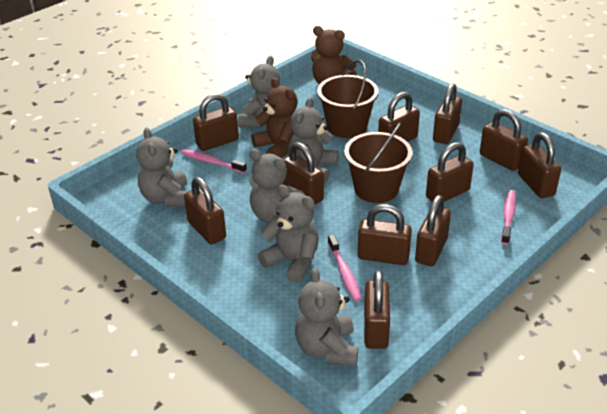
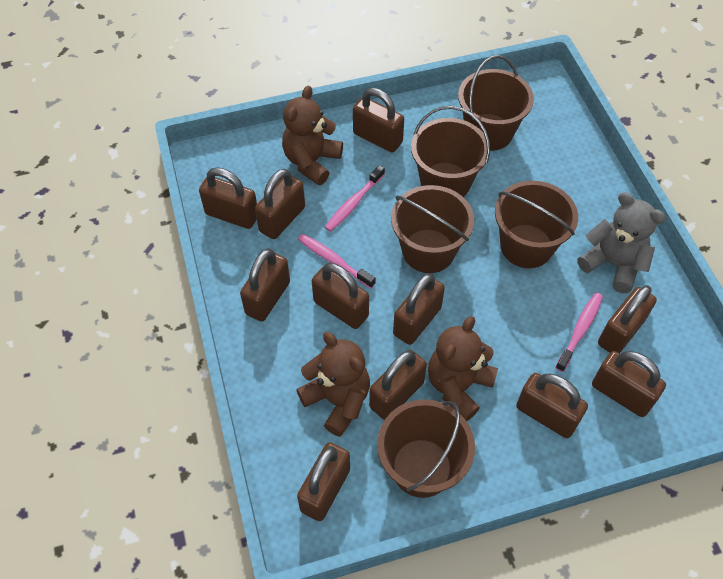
brown bucket: [317,60,379,138] [344,123,413,203] = 2 -> [377,399,475,498] [391,185,474,273] [411,106,490,197] [458,55,534,151] [495,181,578,268] = 5
brown teddy bear: [251,78,298,158] [311,26,357,85] = 2 -> [282,86,343,185] [296,332,370,437] [428,316,498,421] = 3
grey teddy bear: [136,128,189,207] [238,55,280,128] [249,149,304,223] [258,185,319,284] [288,97,338,184] [295,268,358,366] = 6 -> [577,192,666,293] = 1

